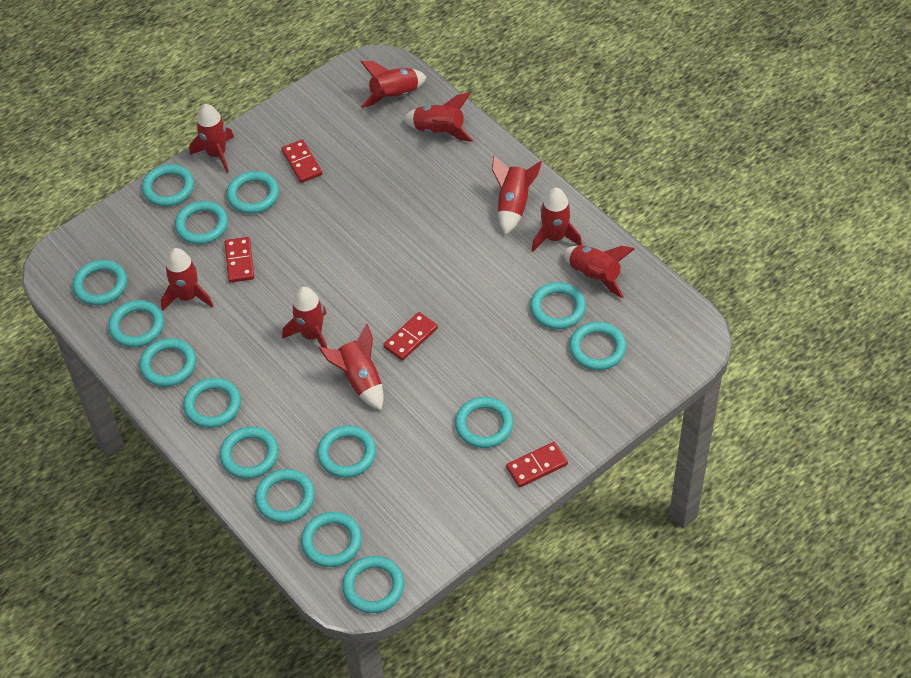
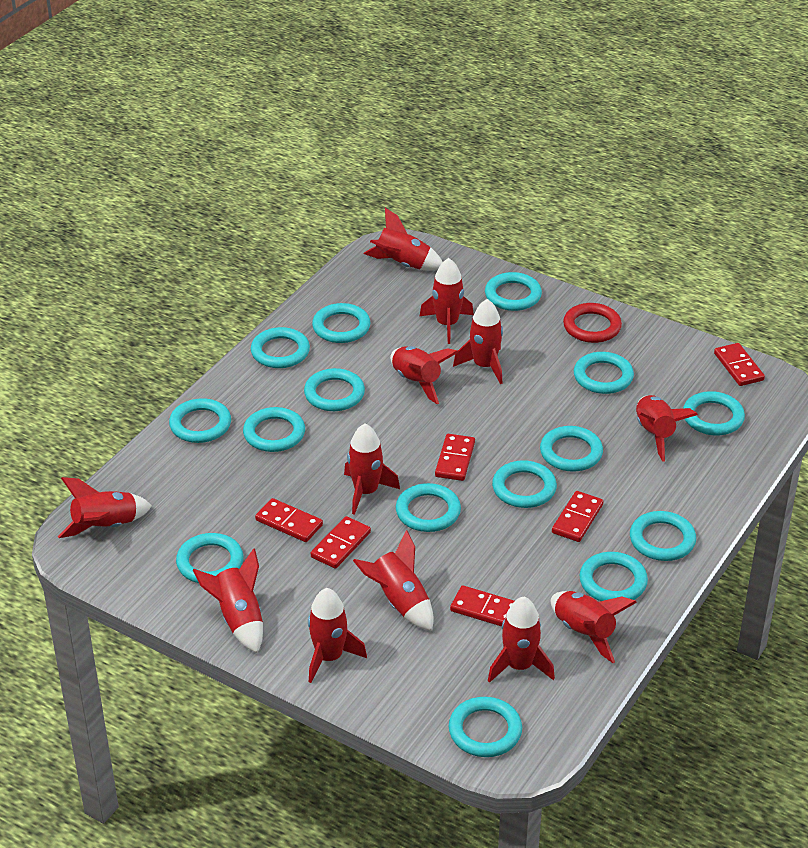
red domino: [225,237,254,283] [281,139,323,183] [383,312,438,361] [506,442,568,488] = 4 -> [255,498,323,542] [311,516,371,569] [435,434,475,481] [450,585,514,627] [552,491,603,542] [714,343,765,386] = 6
red ring: none = 0 -> [563,303,622,343] = 1
red rocket: [161,248,213,311] [189,104,234,173] [282,287,327,348] [319,324,384,410] [361,61,427,108] [403,93,473,142] [492,156,542,235] [531,188,582,252] [563,245,634,298] = 9 -> [58,477,152,538] [193,548,263,653] [308,588,367,683] [344,424,400,515] [353,530,434,631] [364,208,443,271] [390,346,458,404] [419,258,474,344] [453,299,503,384] [488,597,555,683] [551,591,637,663] [636,395,698,461] = 12

